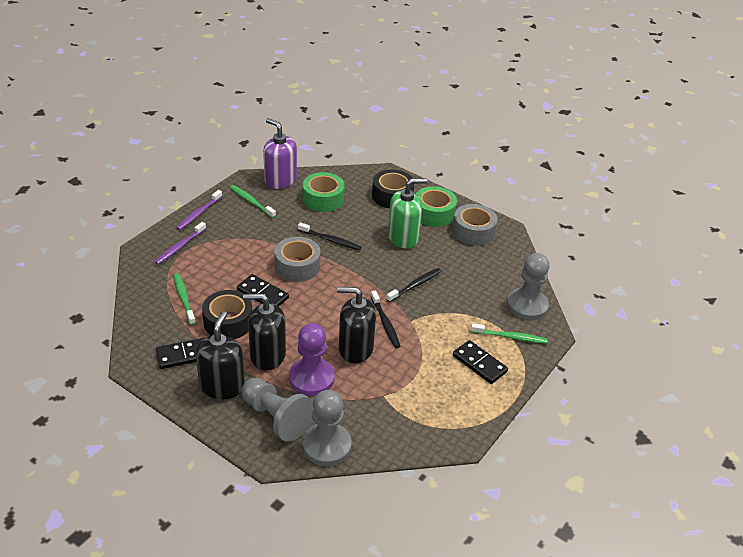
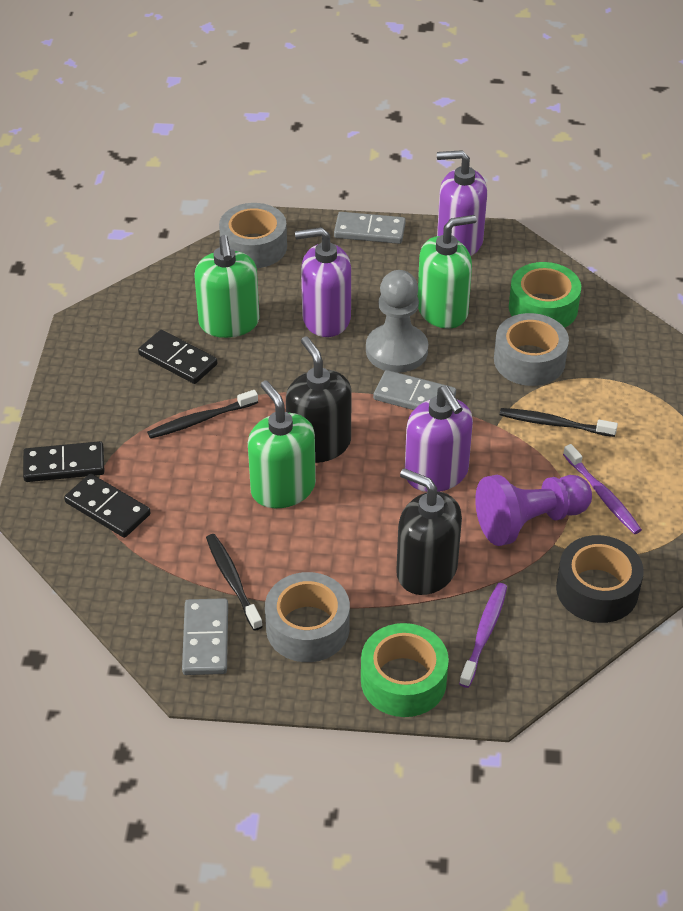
black soap dispenser: [195,311,245,399] [243,293,286,370] [337,287,376,363] = 3 -> [286,336,351,463] [396,468,462,595] = 2
black tape: [202,290,252,339] [372,170,414,208] = 2 -> [556,535,644,623] = 1
green soap dispenser: [388,178,427,248] = 1 -> [195,235,259,338] [248,380,316,508] [417,215,477,329] = 3
green toothbrush: [173,273,196,325] [230,185,276,218] [471,323,548,344] = 3 -> none = 0
grey domino: none = 0 -> [182,598,228,675] [334,212,406,244] [373,370,456,410] = 3
grey pawn: [242,377,313,442] [302,390,352,466] [507,253,550,320] = 3 -> [366,270,428,373] = 1
grey tape: [274,237,321,282] [452,204,498,246] = 2 -> [219,203,287,268] [265,572,350,662] [494,313,569,386] = 3
purple soap dispenser: [263,118,297,189] = 1 -> [295,227,351,337] [405,386,473,492] [437,150,487,256] = 3

